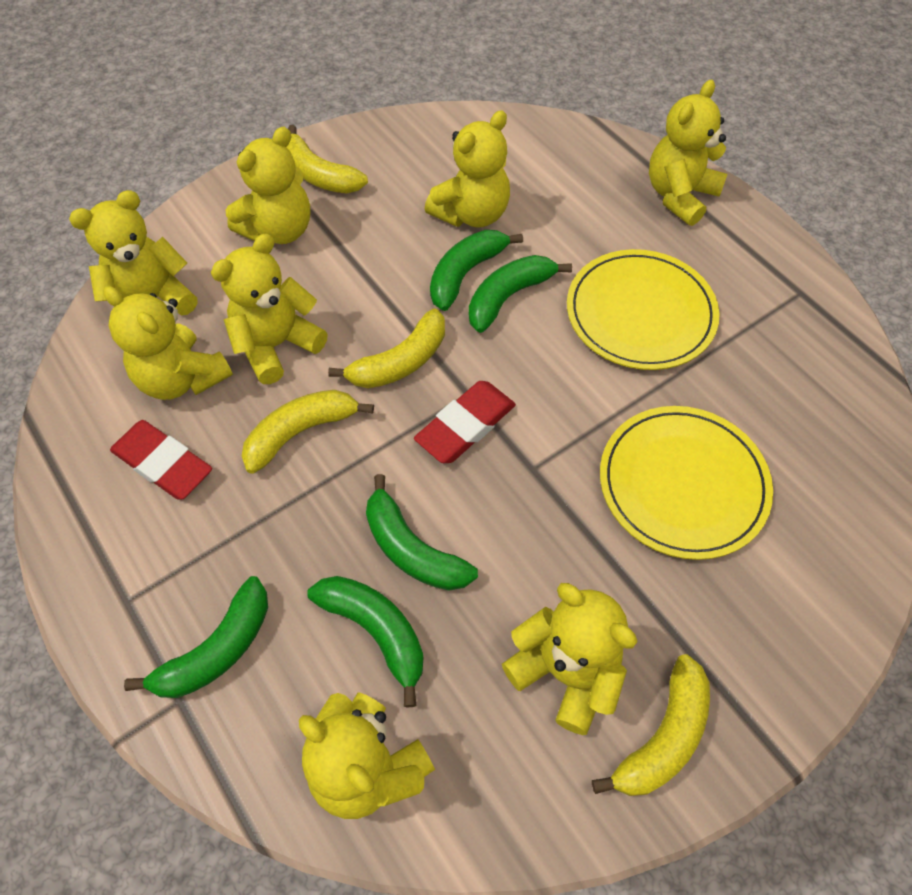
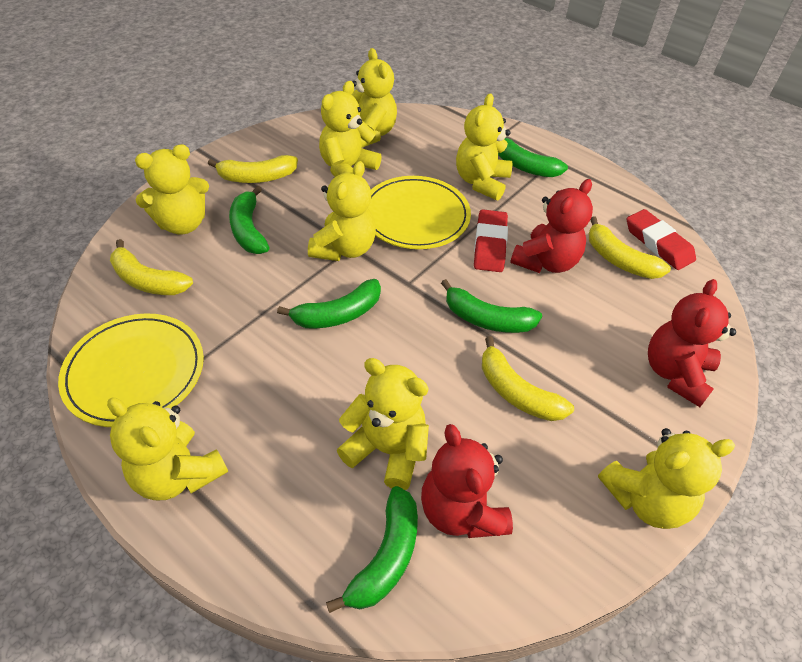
red teddy bear: none = 0 -> [421,424,513,538] [510,179,593,273] [648,279,736,407] = 3

